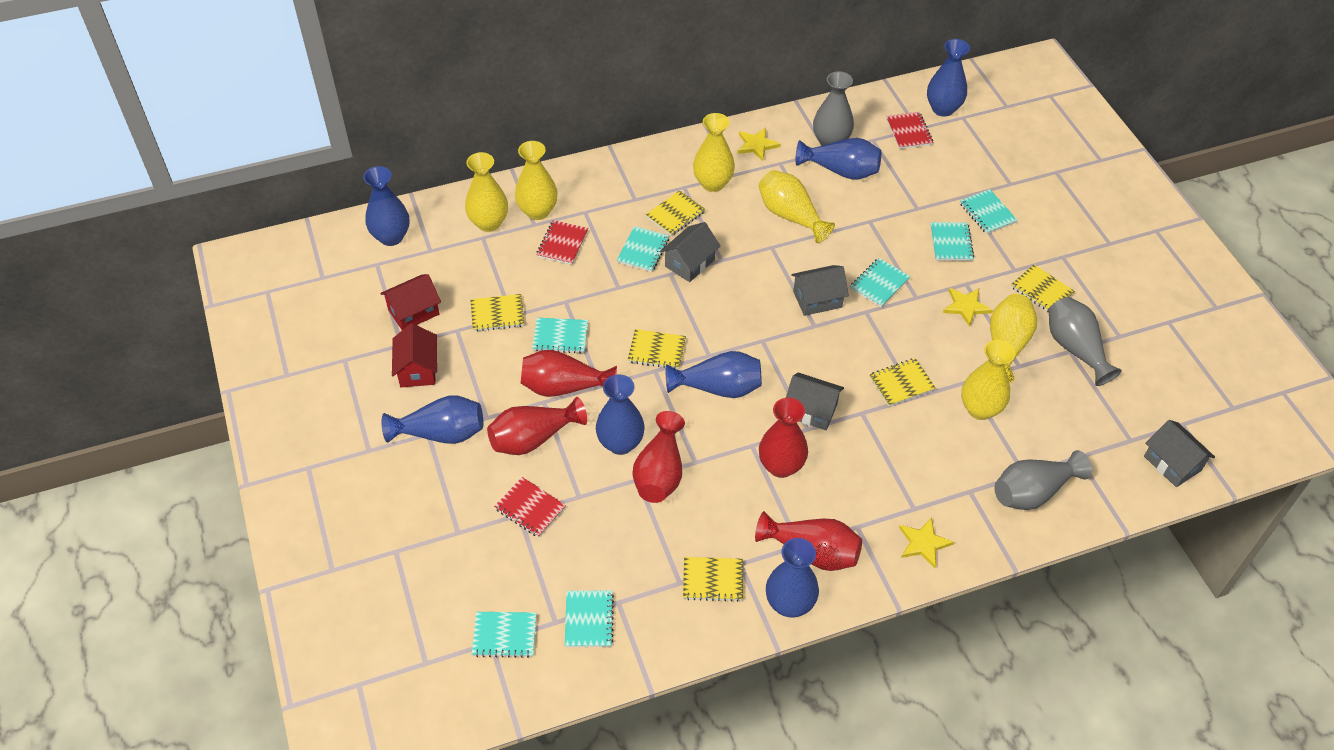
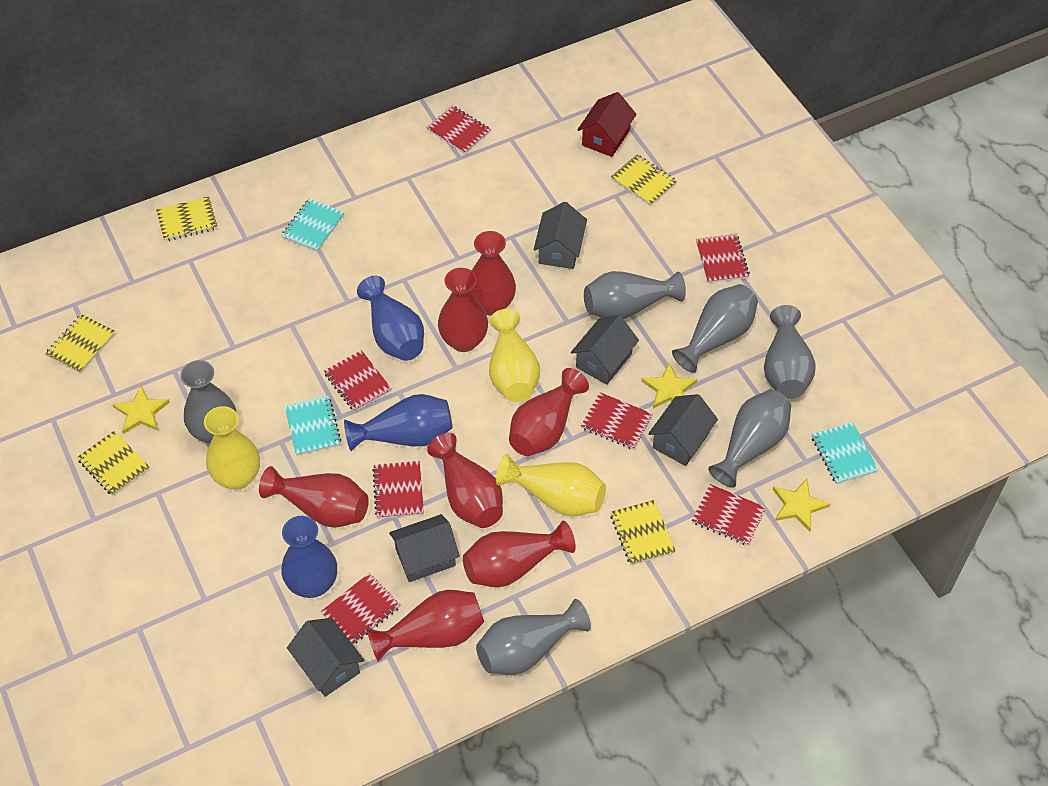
blue vase: [363,166,410,246] [382,396,483,444] [596,374,645,455] [666,351,762,398] [766,538,819,618] [796,138,881,180] [927,39,970,117] = 7 -> [281,516,337,598] [344,394,453,451] [357,276,424,361] = 3
grey house: [660,222,720,282] [786,373,844,430] [791,265,849,316] [1144,420,1215,487] = 4 -> [287,618,364,697] [389,514,460,582] [534,202,587,269] [571,315,639,385] [648,394,718,466] = 5
grey vase: [813,71,854,146] [994,450,1092,510] [1048,297,1122,386] = 3 -> [180,360,236,444] [476,599,591,675] [584,271,686,319] [672,284,758,373] [708,389,791,488] [764,305,816,399] = 6
red house: [380,274,441,330] [392,323,437,387] = 2 -> [577,92,637,157] = 1
red notebook: [494,477,566,537] [536,220,588,265] [886,112,933,149] = 3 -> [321,573,401,645] [324,350,392,412] [372,461,424,519] [426,105,491,154] [581,392,653,450] [692,484,766,546] [696,234,750,283] = 7
red vase: [487,397,587,455] [521,350,617,397] [633,411,685,503] [755,511,862,571] [759,398,808,478] = 5 -> [259,466,369,528] [367,590,484,662] [427,433,503,528] [438,268,488,352] [463,521,576,588] [471,231,516,316] [509,368,589,456] = 7
turquoise notebook: [472,612,537,658] [532,318,588,353] [565,590,614,647] [617,226,669,272] [850,258,910,307] [930,222,974,261] [960,189,1018,234] = 7 -> [281,199,344,252] [285,396,341,456] [812,422,878,484] = 3
yellow notebook: [470,294,525,332] [628,329,686,369] [645,190,706,236] [683,557,743,602] [869,358,936,407] [1011,265,1075,312] = 6 -> [45,314,116,373] [77,431,150,496] [156,196,218,241] [610,500,676,565] [611,155,677,206] = 5
yellow vase: [465,152,508,232] [515,141,558,220] [693,113,735,192] [759,170,835,243] [961,340,1015,420] [990,294,1037,383] = 6 -> [204,406,260,490] [489,309,540,402] [496,454,606,517] = 3

